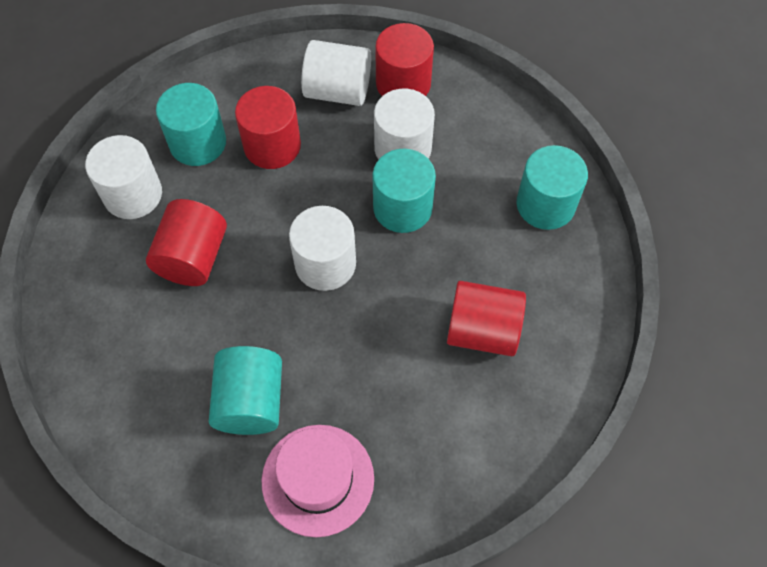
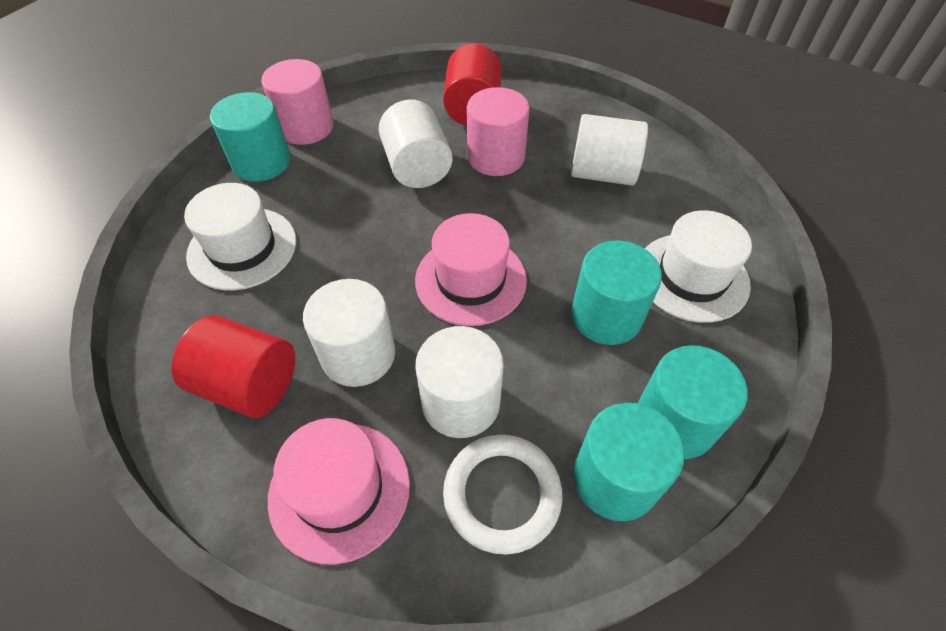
pink cylinder: none = 0 -> [261,59,334,145] [467,87,530,176] = 2
pink hat: [262,425,374,537] = 1 -> [268,418,410,564] [415,213,527,326] = 2
red cylinder: [146,199,227,286] [235,86,301,169] [375,23,434,96] [447,281,526,356] = 4 -> [171,315,295,418] [443,44,502,125] = 2
white hat: none = 0 -> [184,183,296,290] [645,210,752,323] = 2
white ring: none = 0 -> [443,434,563,554] = 1

